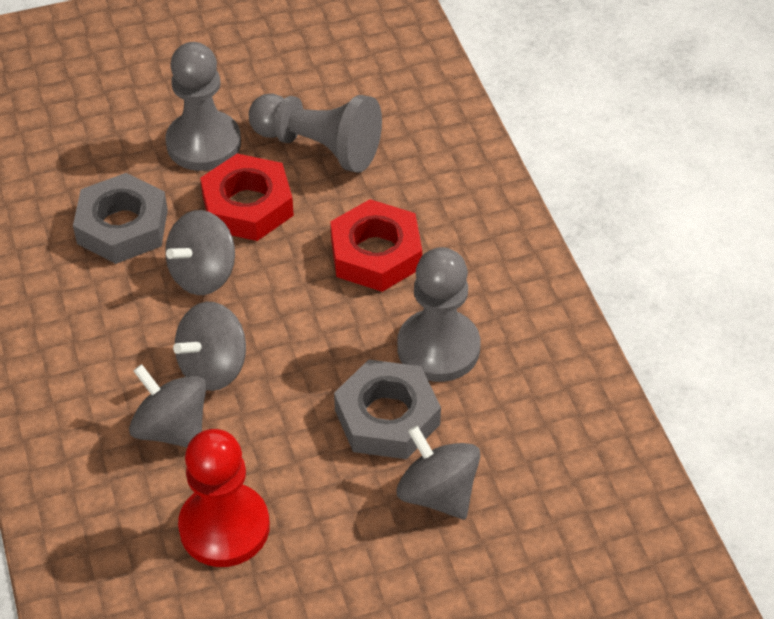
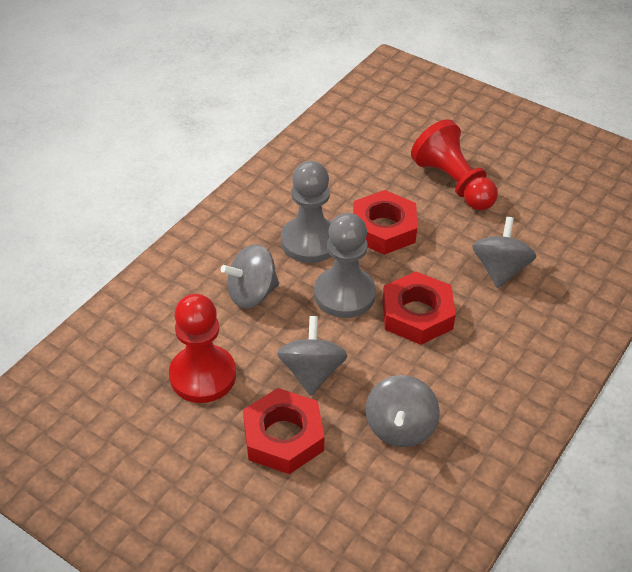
grey nut: [73,173,168,264] [334,359,441,459] = 2 -> none = 0
grey pawn: [165,42,241,171] [249,94,382,173] [397,247,481,382] = 3 -> [281,161,331,263] [314,213,376,318] = 2
red nut: [200,154,294,241] [330,199,422,292] = 2 -> [243,388,325,474] [353,190,417,255] [383,271,456,345] = 3
red pawn: [178,429,270,567] = 1 -> [169,294,236,403] [411,119,498,211] = 2

